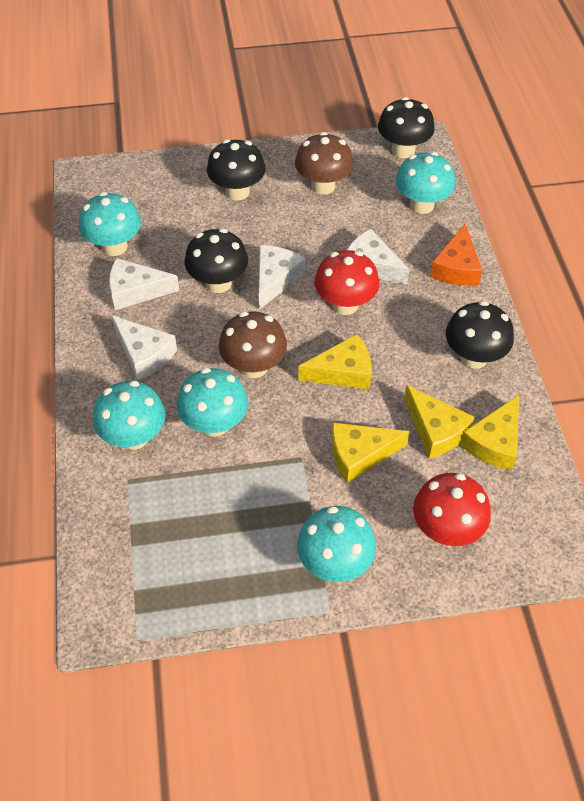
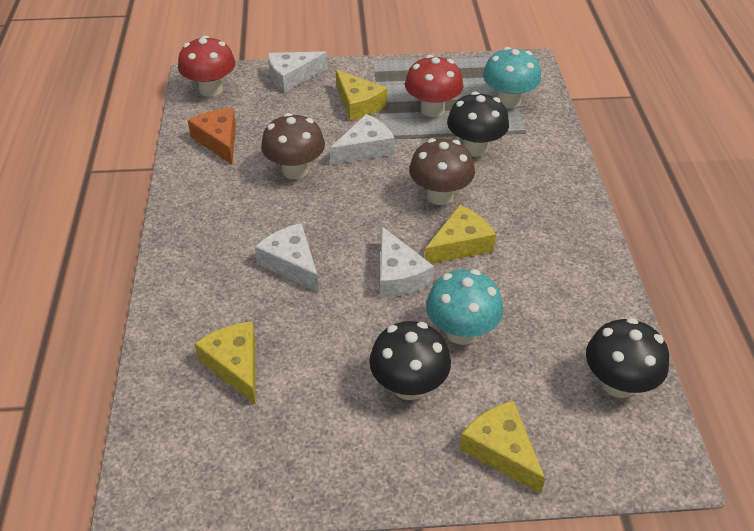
black mushroom: [184,229,248,293] [207,139,266,201] [378,97,435,158] [446,301,514,369] = 4 -> [369,321,451,400] [447,92,509,157] [586,318,669,398] = 3
turquoise mushroom: [79,192,141,256] [93,381,166,450] [177,368,248,437] [297,506,376,582] [395,152,455,214] = 5 -> [426,269,503,345] [483,47,541,109] = 2

